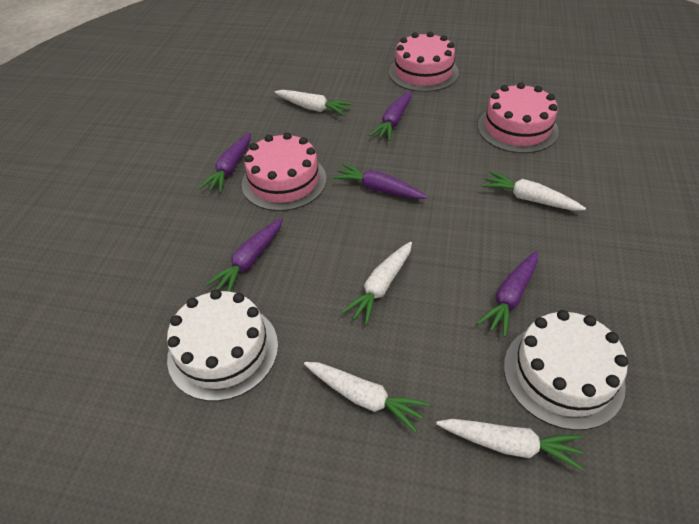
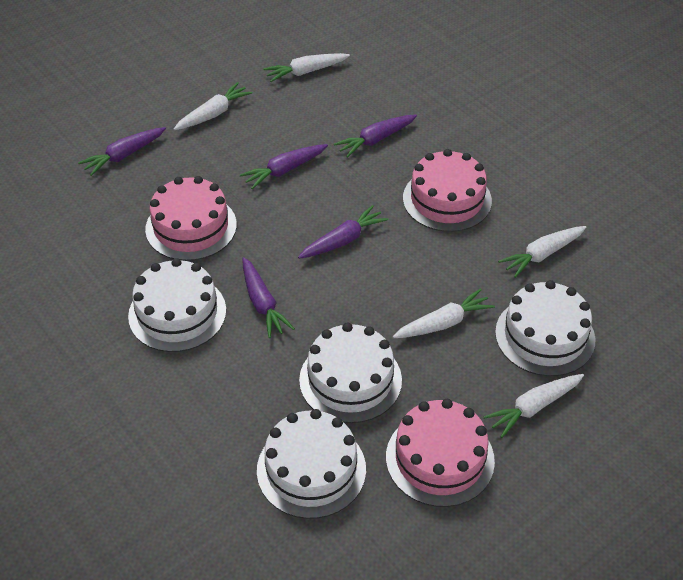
white cake: [167,289,278,401] [504,310,628,430] = 2 -> [128,258,226,352] [257,409,366,519] [299,323,402,423] [495,280,595,376] = 4

